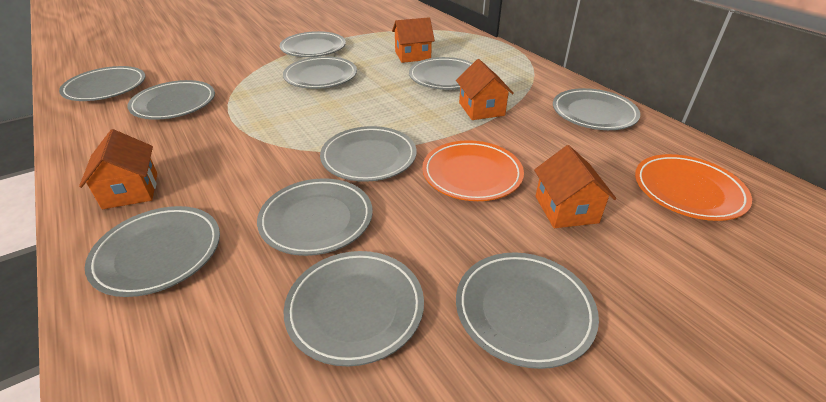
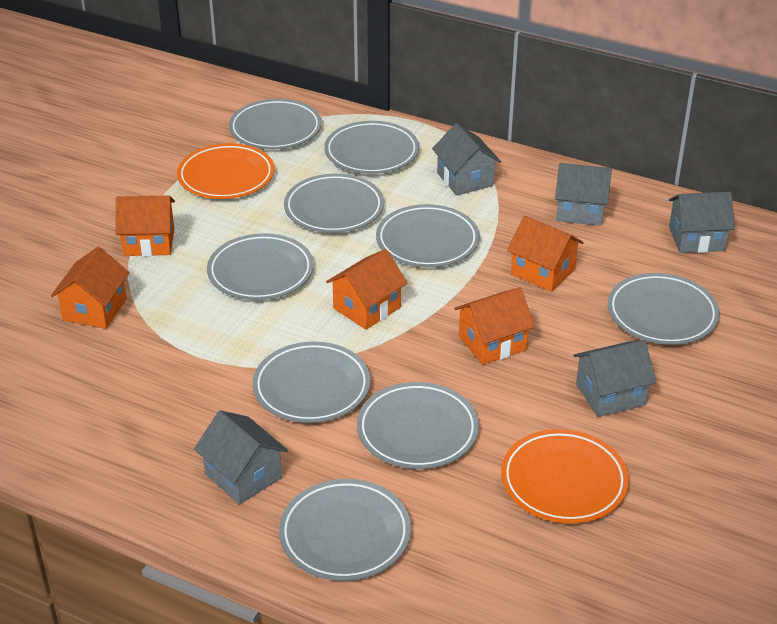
grey house: none = 0 -> [194,410,288,505] [432,123,501,196] [555,163,612,226] [573,340,657,417] [669,192,735,253] = 5
grey plate: [59,66,146,101] [85,206,220,297] [127,80,215,120] [257,178,373,256] [280,31,346,57] [283,56,357,89] [283,251,424,367] [320,126,417,182] [409,57,473,90] [456,252,599,369] [553,88,640,130] = 11 -> [207,233,314,300] [229,99,322,149] [253,342,371,423] [279,479,411,581] [284,174,384,233] [324,121,419,174] [357,382,479,469] [376,204,480,267] [608,273,720,345] = 9
orange house: [79,129,157,209] [392,17,435,63] [456,59,514,120] [534,145,616,228] = 4 -> [51,247,130,329] [116,195,175,256] [326,249,408,330] [454,287,535,365] [507,216,584,292] = 5

